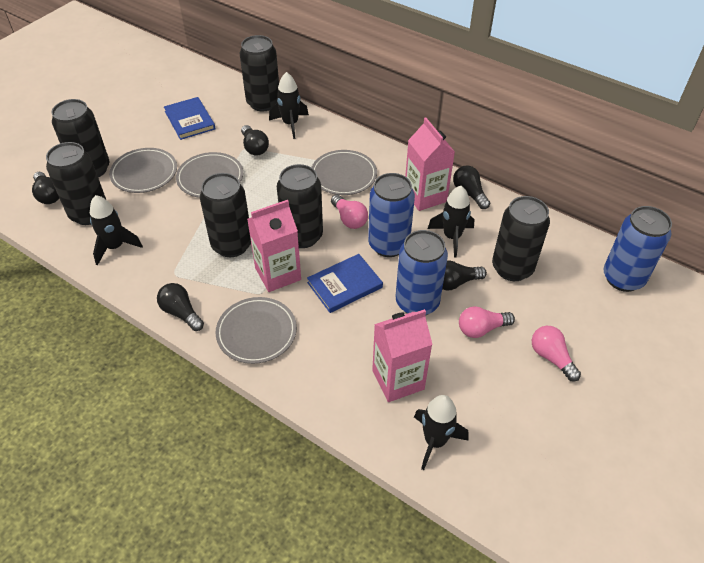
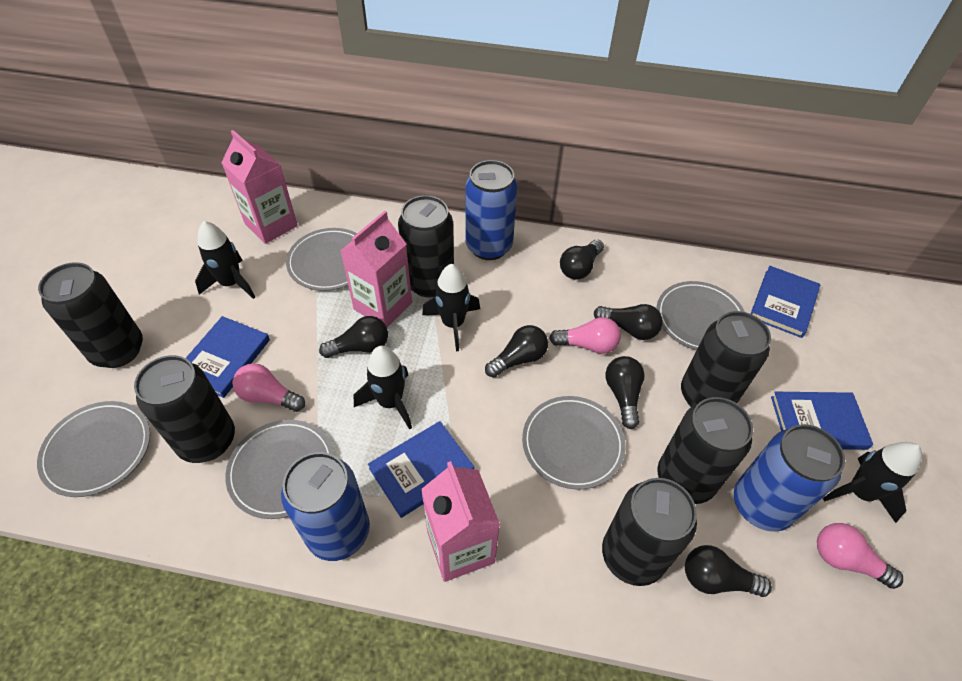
black light bulb: [32,172,59,204] [157,283,204,331] [241,125,269,156] [442,260,487,290] [453,165,490,209] = 5 -> [319,316,388,358] [485,325,548,378] [560,240,604,280] [594,304,663,340] [605,356,645,429] [685,545,772,597] = 6
blue book: [164,97,216,140] [307,254,383,313] = 2 -> [186,316,270,398] [368,421,474,518] [751,266,820,338] [771,392,873,450] = 4
grey plate: [109,148,177,193] [176,152,243,198] [216,297,297,364] [311,150,377,195] = 4 -> [37,401,150,497] [225,420,334,519] [286,228,357,291] [522,396,626,490] [656,281,745,350] = 5

